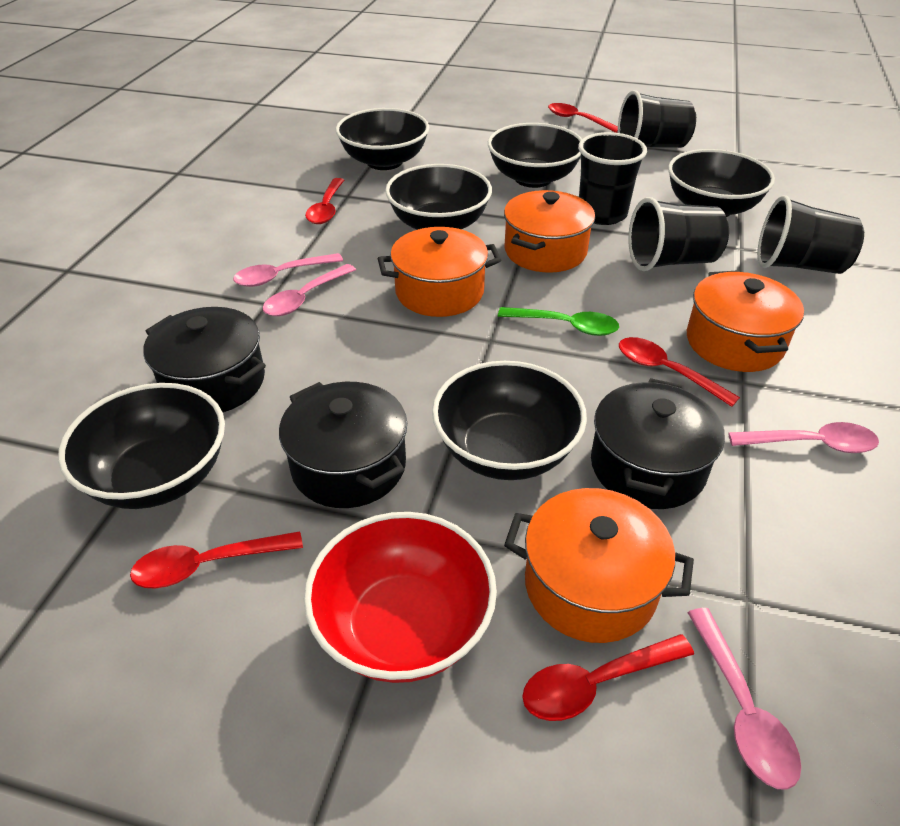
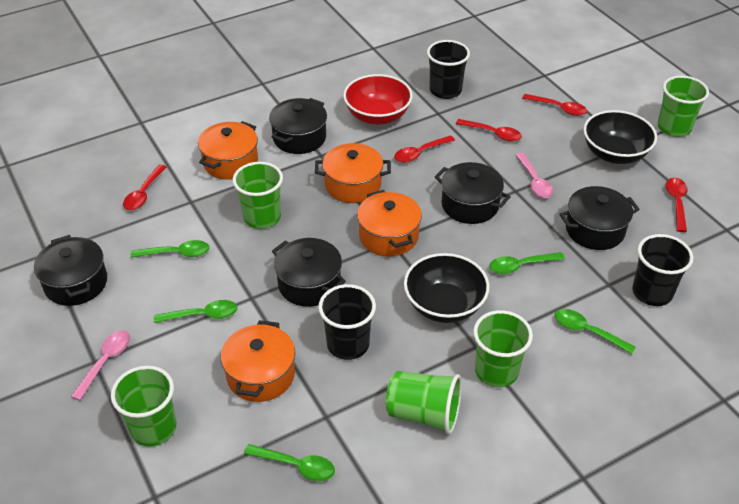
black bowl: [58,383,225,509] [336,108,429,170] [385,164,492,230] [432,361,587,480] [488,123,582,188] [668,149,775,217] = 6 -> [404,253,490,323] [583,110,657,164] = 2
black cup: [578,132,647,225] [618,90,696,148] [628,197,729,271] [757,195,864,274] = 4 -> [318,284,376,360] [427,40,470,99] [632,234,693,306] = 3
black pot: [143,307,266,412] [279,382,407,508] [591,378,725,509] = 3 -> [34,235,107,306] [269,98,327,154] [272,238,346,307] [435,162,511,224] [559,186,640,250] = 5
green cup: none = 0 -> [111,366,176,447] [233,162,283,229] [386,371,462,434] [473,310,533,388] [658,76,709,137] = 5
green spoon: [498,307,619,336] = 1 -> [131,240,210,258] [154,300,238,323] [244,444,335,481] [489,252,565,274] [555,309,636,354] = 5
pink spoon: [233,253,343,287] [263,264,356,316] [687,608,801,790] [728,422,879,453] = 4 -> [71,331,130,401] [516,153,553,198] = 2

